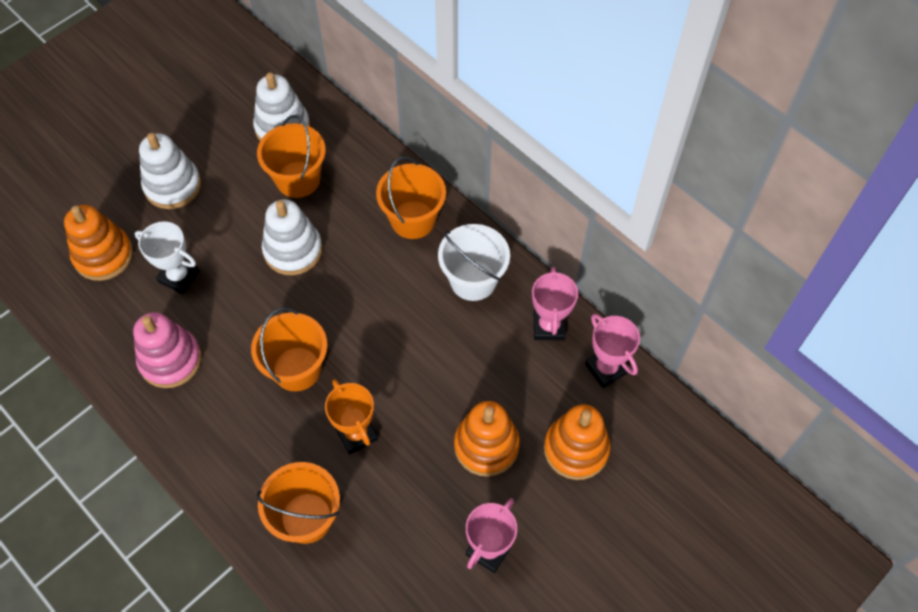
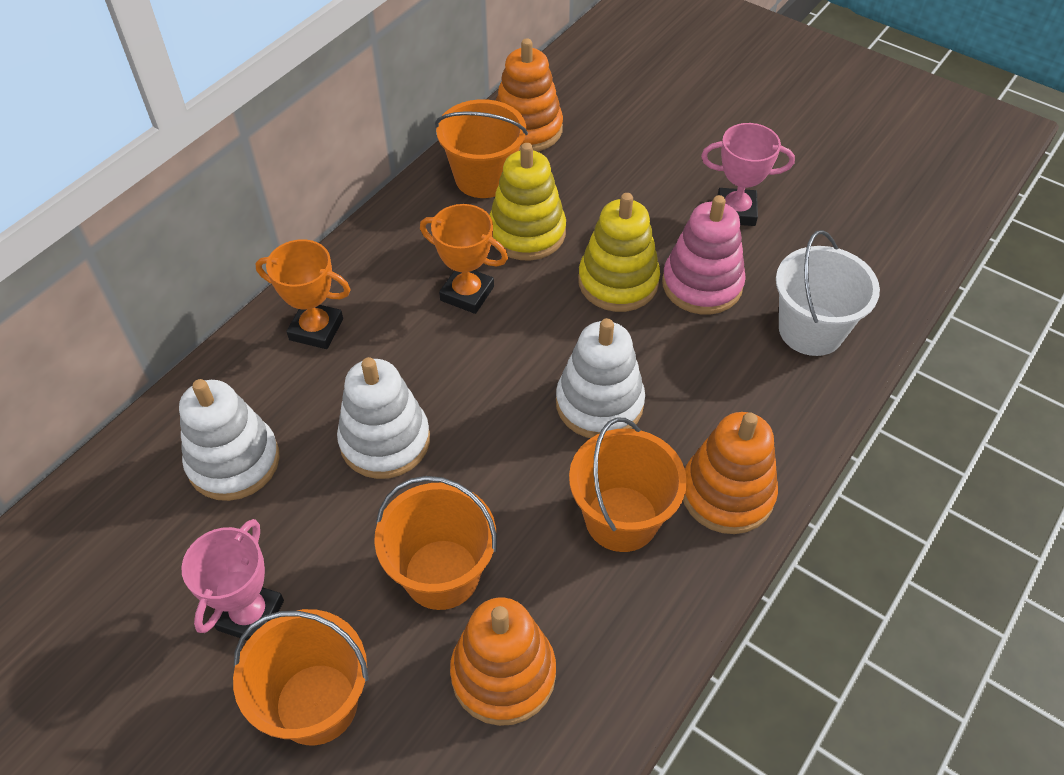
orange trophy: [325,379,378,455] = 1 -> [255,239,351,349] [420,204,508,314] = 2
pink trophy: [466,498,517,573] [532,267,578,340] [585,314,640,388] = 3 -> [181,519,284,640] [701,123,795,226] = 2
white trophy: [135,221,199,294] = 1 -> none = 0
yellow stacking toy: none = 0 -> [489,143,566,261] [578,193,660,312] = 2

